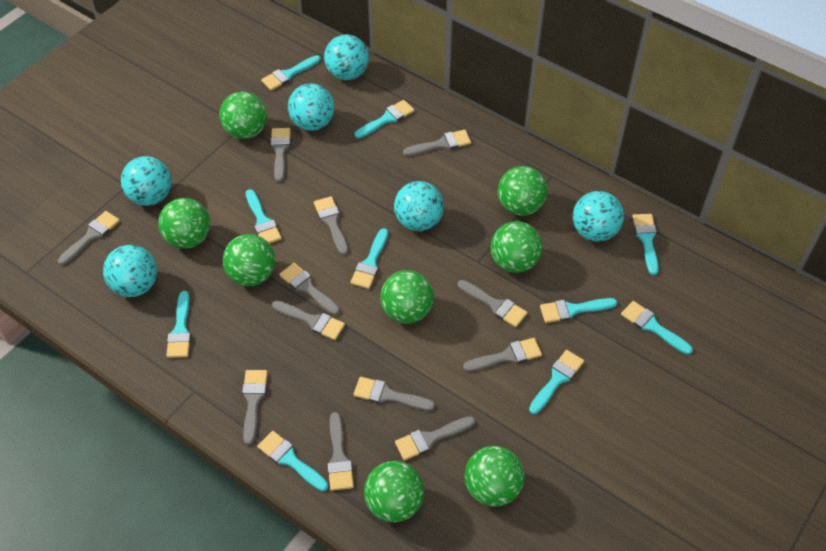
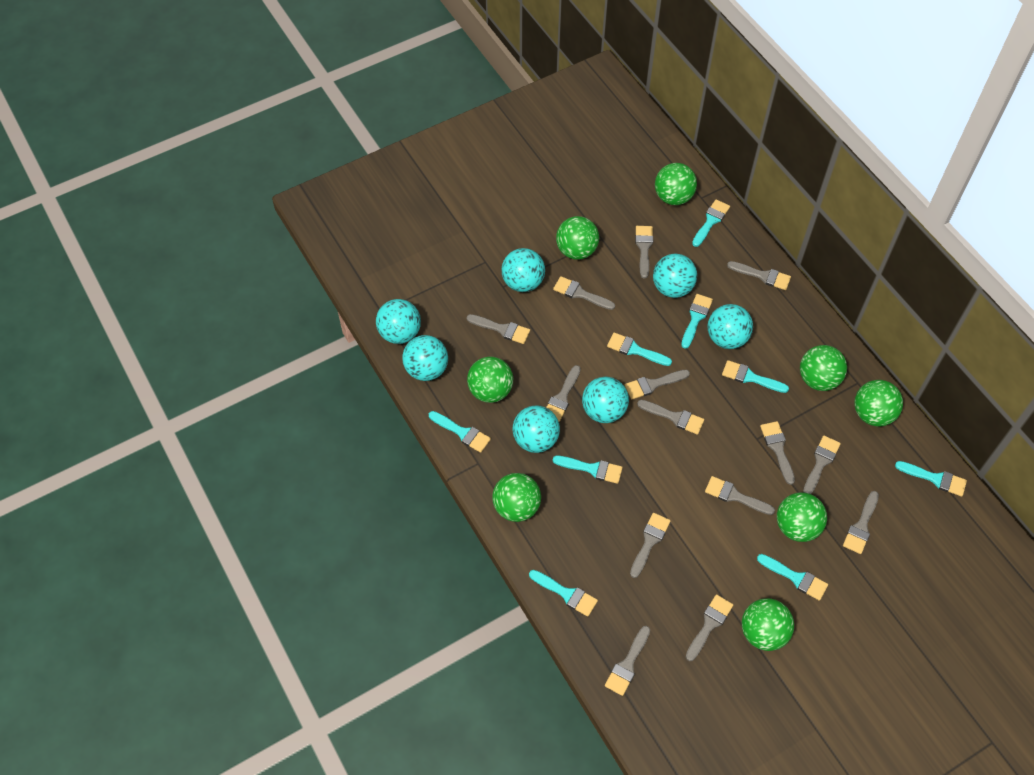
grey brush: [58,211,120,265] [242,370,268,445] [271,128,291,182] [272,300,345,340] [279,263,340,315] [314,196,348,255] [327,412,354,491] [353,377,435,411] [395,416,475,461] [403,129,471,156] [458,280,527,327] [463,338,542,372] = 12 -> [466,314,530,344] [546,365,581,422] [553,276,615,310] [605,626,650,696] [625,370,690,400] [630,513,670,578] [635,226,653,278] [637,400,704,435] [686,594,733,661] [705,476,775,515] [727,261,791,290] [760,421,795,485] [803,436,841,494] [843,491,879,554] = 14
turquoise ball: [103,245,157,297] [121,156,172,206] [288,84,335,131] [324,34,369,80] [394,181,444,231] [573,191,624,242] = 6 -> [376,299,421,344] [402,335,448,381] [501,248,545,292] [513,405,560,453] [582,377,629,423] [653,254,697,298] [707,304,753,349] = 7
turquoise brush: [166,291,191,358] [246,189,282,244] [257,431,328,492] [261,55,321,91] [350,228,388,289] [355,100,415,138] [529,350,584,414] [540,298,617,323] [621,301,693,355] [632,214,659,275] = 10 -> [429,411,491,453] [529,570,598,617] [553,456,623,484] [607,333,672,366] [681,294,713,349] [692,199,730,247] [722,360,789,393] [757,554,828,601] [895,461,967,496] = 9

